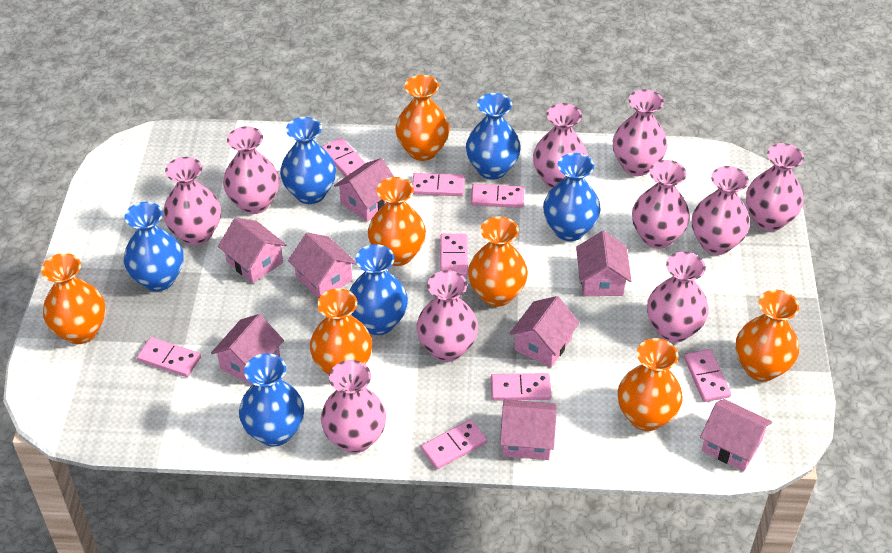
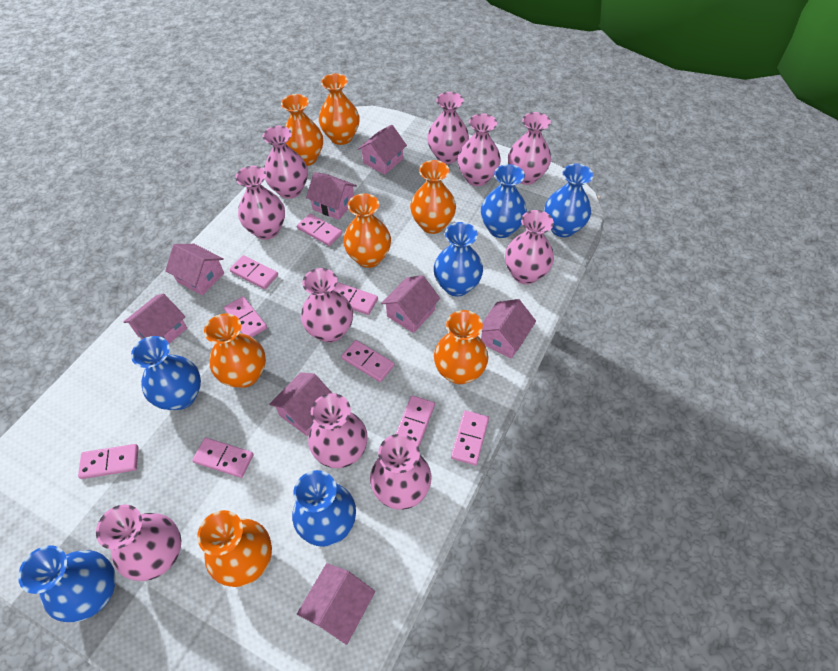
pink domino: [137,337,201,377] [321,138,365,177] [412,173,465,196] [421,419,487,469] [440,234,468,277] [471,184,524,208] [491,373,551,401] [684,349,731,402] = 8 -> [78,444,139,479] [192,437,254,478] [224,296,267,337] [230,255,278,289] [297,214,342,246] [333,282,378,315] [341,340,394,382] [396,395,435,447] [451,410,489,465] = 9

